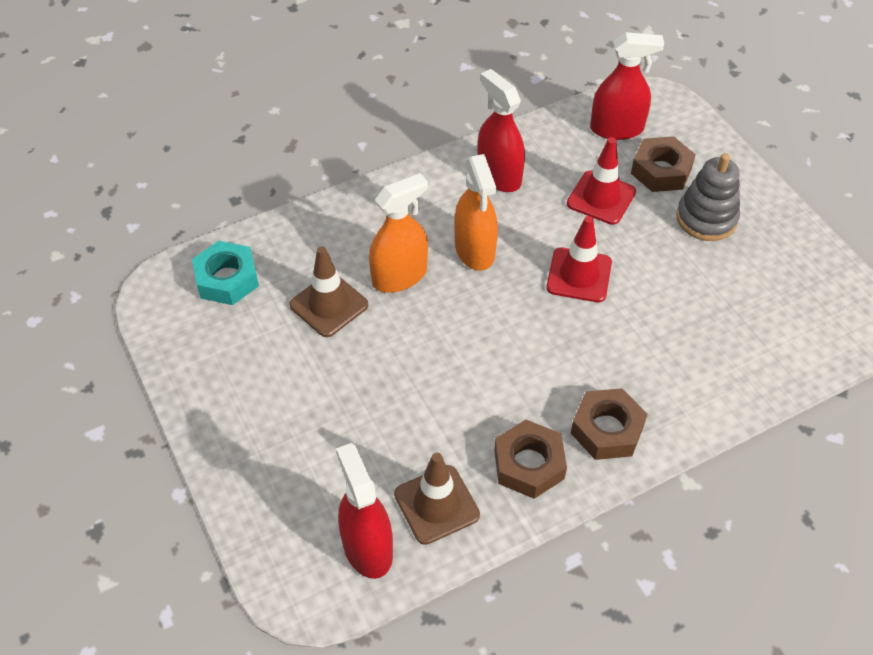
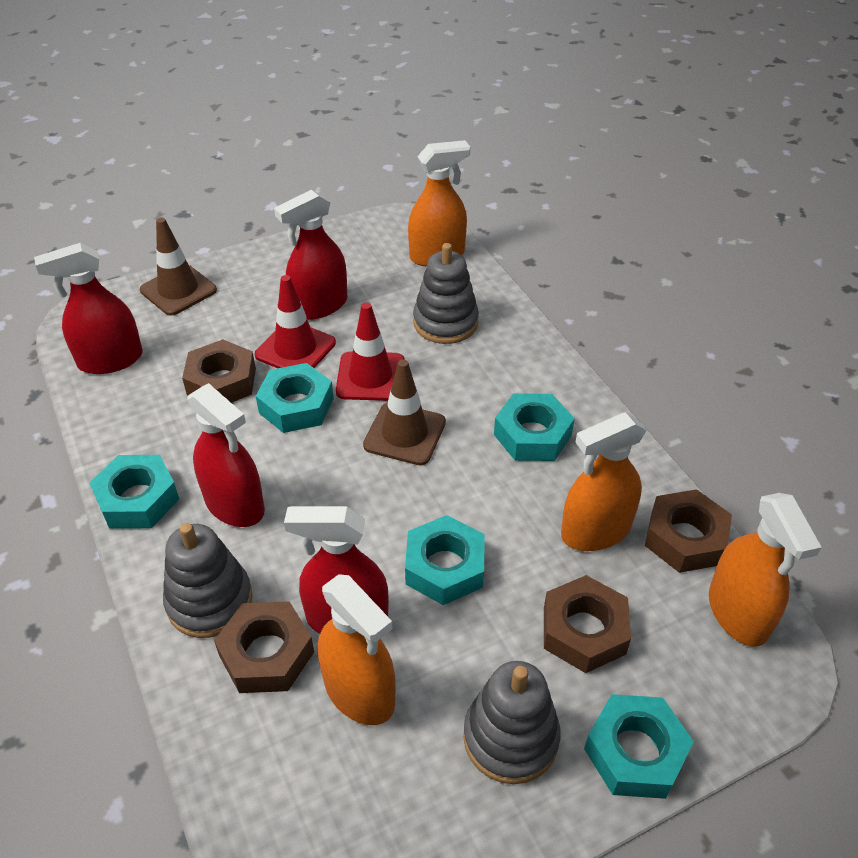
brown nut: [494,420,567,499] [571,388,647,460] [631,136,696,192] = 3 -> [182,339,256,403] [214,601,314,693] [544,575,631,673] [645,489,732,573] = 4
grey stacking toy: [676,153,740,241] = 1 -> [163,523,253,638] [413,243,479,344] [463,661,561,784] = 3
orange spray bottle: [369,173,428,293] [454,154,498,271] = 2 -> [318,574,396,725] [408,140,470,267] [561,412,647,551] [709,493,822,647] = 4
red spray bottle: [336,443,393,579] [477,69,525,192] [590,32,664,140] = 3 -> [34,243,143,374] [188,383,265,527] [274,189,347,320] [284,506,389,634] = 4
turquoise nut: [192,241,259,305] = 1 -> [90,455,179,529] [256,363,334,433] [405,515,485,605] [494,393,575,461] [584,694,694,799] = 5

